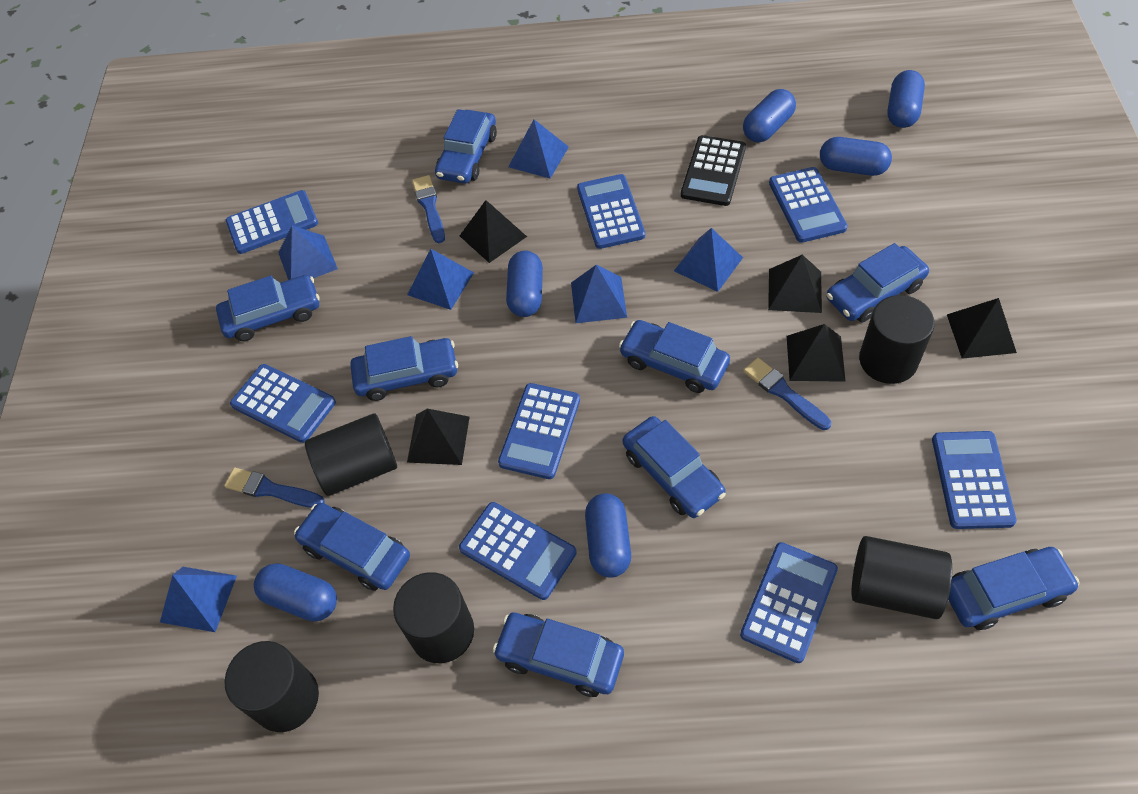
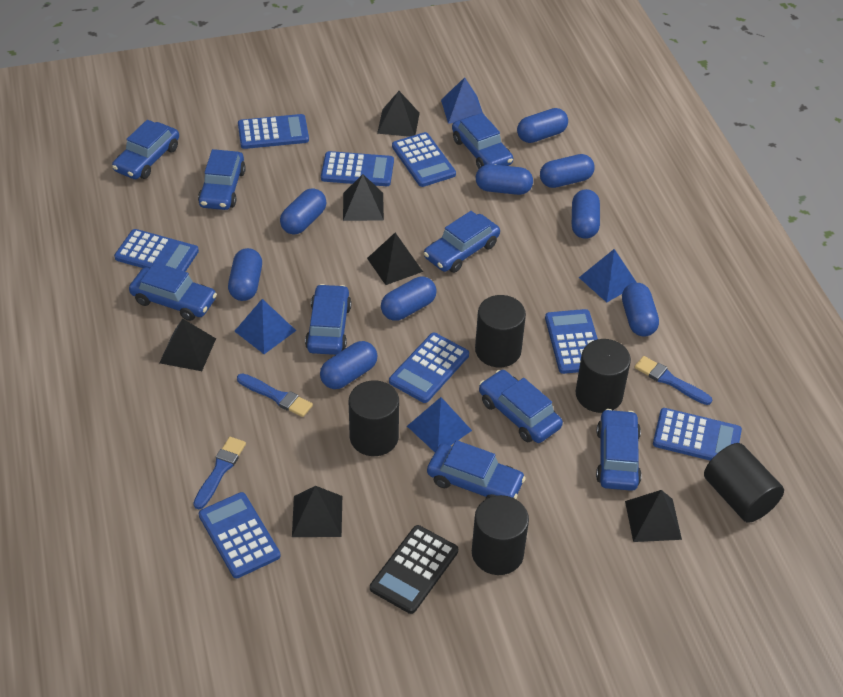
black pyramid: [407,409,469,465] [460,200,527,263] [768,255,822,313] [787,324,846,382] [947,298,1017,359] = 5 -> [159,319,216,371] [292,486,342,537] [343,174,384,221] [367,233,423,285] [377,91,420,137] [625,490,682,542] = 6
blue capsule: [254,563,337,622] [506,250,543,317] [585,493,631,578] [743,89,796,142] [820,137,892,176] [887,70,925,128] = 6 -> [228,248,262,301] [280,188,326,234] [320,341,377,389] [381,277,437,321] [476,164,533,195] [517,108,568,143] [540,154,595,188] [572,189,600,239] [622,283,659,337] = 9
blue pyramid: [160,567,237,632] [278,226,338,280] [407,249,474,310] [508,119,569,179] [571,265,627,323] [674,228,743,292] = 6 -> [234,299,296,354] [407,397,472,452] [441,77,483,124] [579,249,637,303] = 4

